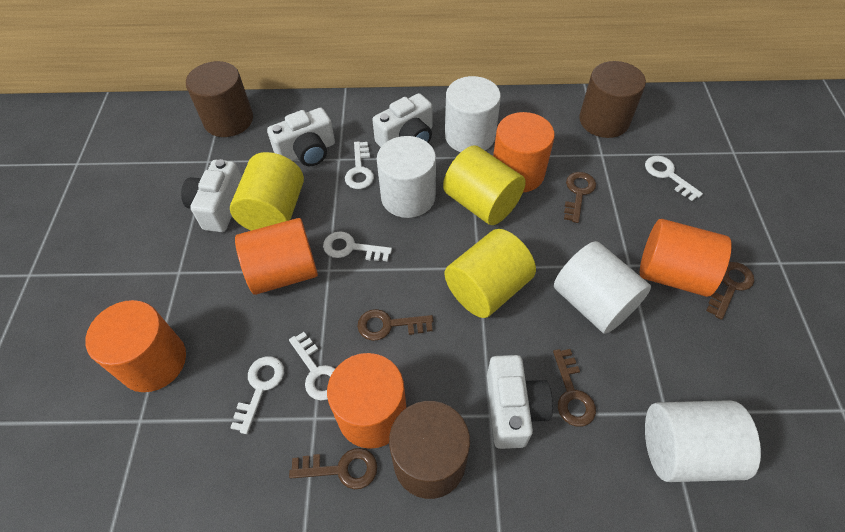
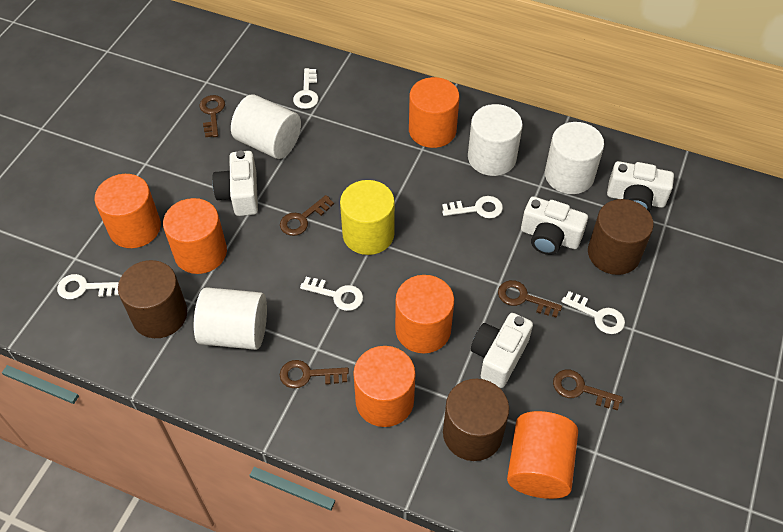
orange cylinder: [85,300,186,392] [235,218,318,295] [327,353,406,449] [493,112,555,192] [640,219,732,297] = 5 -> [94,174,161,248] [163,198,227,274] [353,346,415,427] [395,275,454,353] [409,77,460,148] [507,411,578,499] = 6
yellow cylinder: [230,152,304,231] [443,145,526,225] [445,229,536,318] = 3 -> [340,180,395,255] = 1

